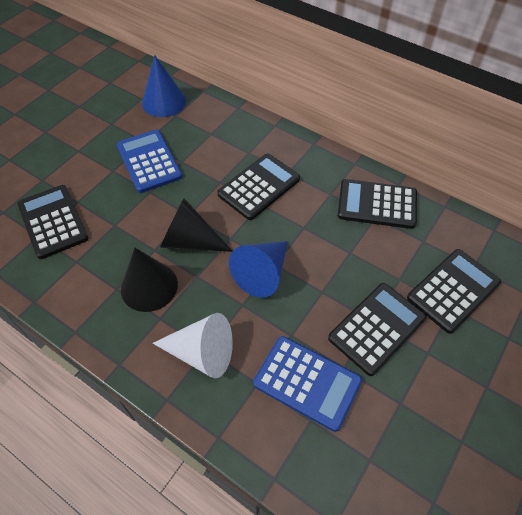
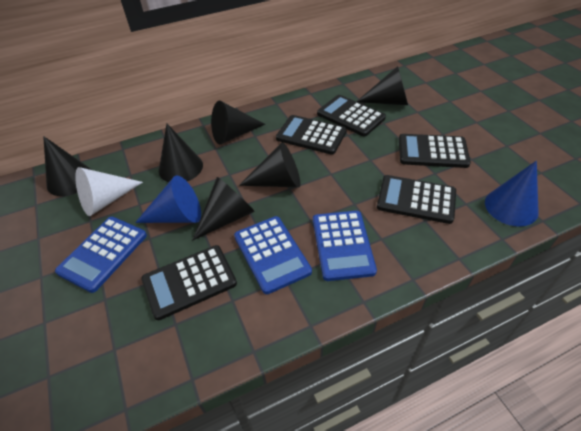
black cone: [121,248,178,312] [160,198,232,252] = 2 -> [43,136,91,196] [159,124,203,182] [192,177,255,241] [211,101,265,145] [239,142,300,188] [356,66,408,105] = 6
blue calculator: [117,130,182,193] [253,336,362,432] = 2 -> [55,217,147,293] [234,216,312,294] [313,211,377,281] = 3

